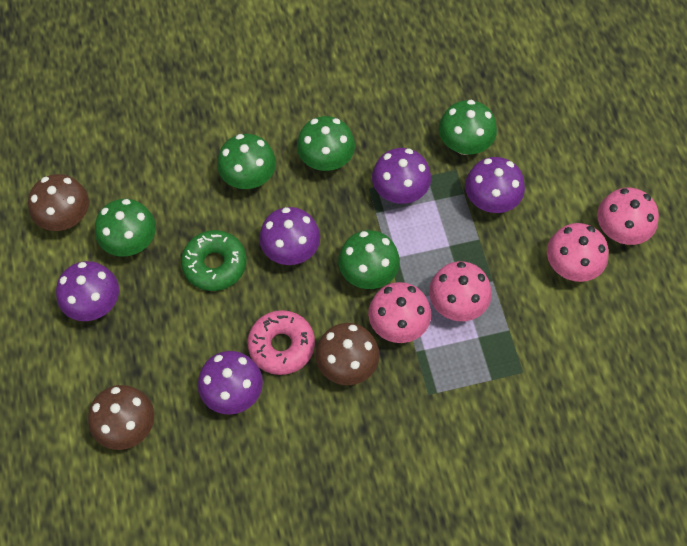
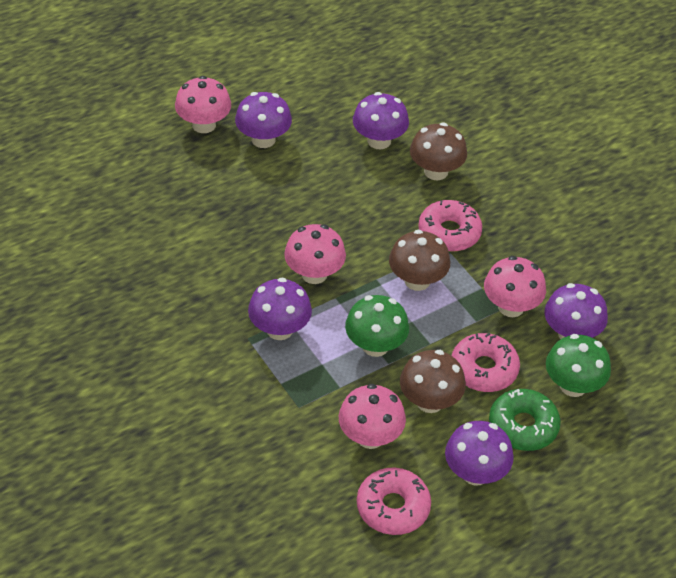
green mushroom: [95,199,156,256] [217,134,276,189] [297,116,355,171] [338,230,400,289] [439,100,497,155] = 5 -> [345,295,409,357] [546,334,611,397] = 2
pink donut: [247,310,315,375] = 1 -> [357,468,431,535] [418,200,482,252] [452,333,520,392] = 3

